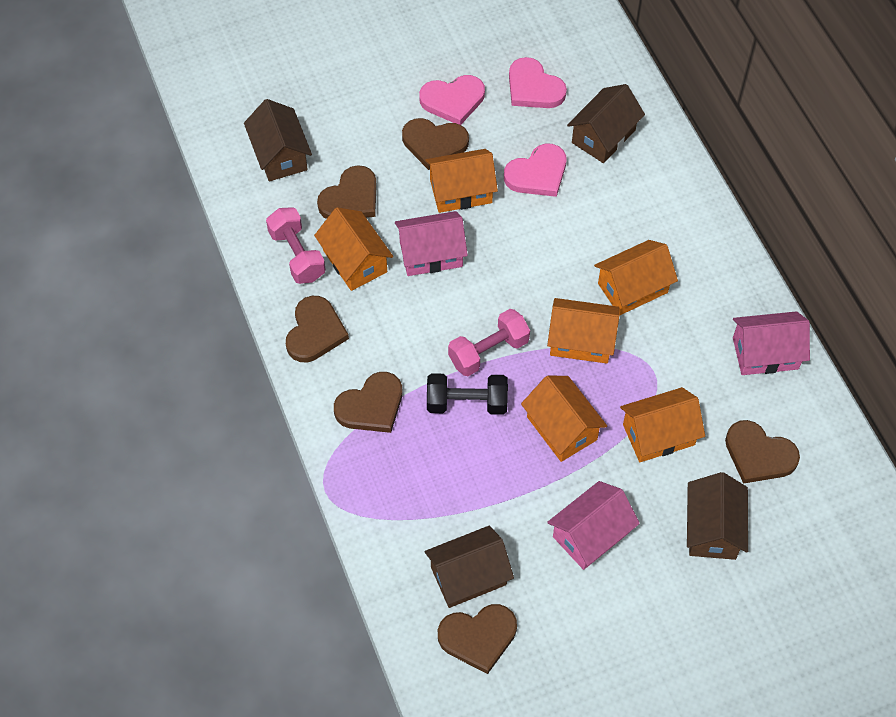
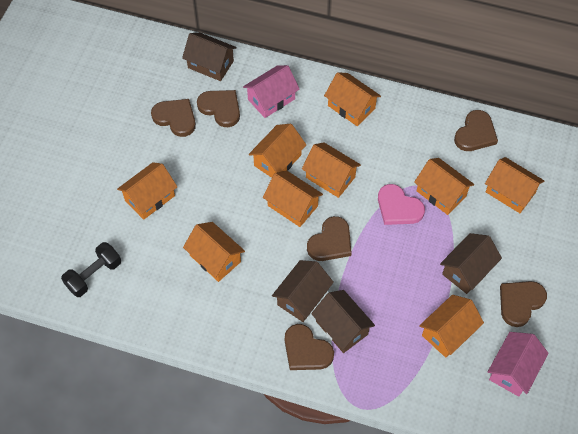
orange house: [314,207,393,291] [425,149,498,213] [521,375,607,462] [547,298,619,364] [594,240,678,315] [620,387,705,462] = 6 -> [117,162,177,220] [183,222,245,282] [249,124,306,178] [263,170,323,227] [302,142,361,198] [324,72,381,126] [414,158,474,215] [419,295,484,358] [485,157,544,213] = 9
pink dumbbell: [266,207,326,284] [448,309,530,376] = 2 -> none = 0
pink heart: [419,75,485,125] [504,144,566,197] [509,57,567,108] = 3 -> [378,184,425,225] = 1
pink house: [395,211,468,276] [547,481,640,570] [733,311,810,375] = 3 -> [243,65,300,118] [488,332,549,397] = 2

